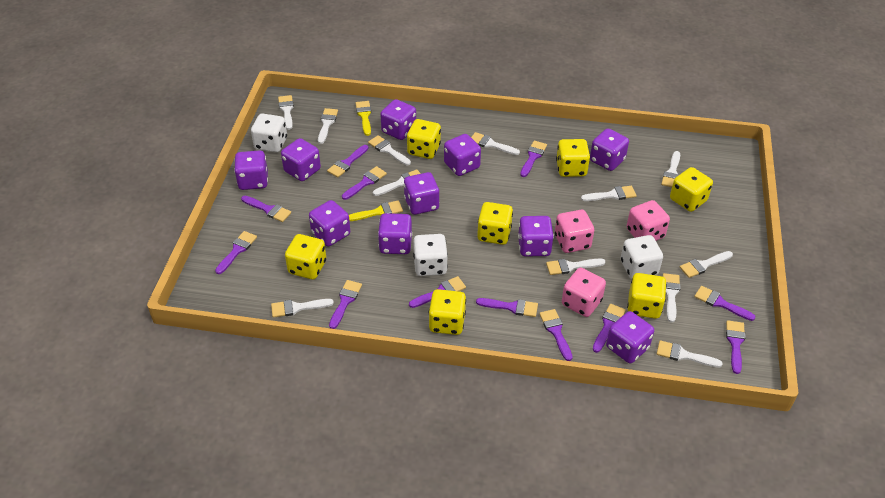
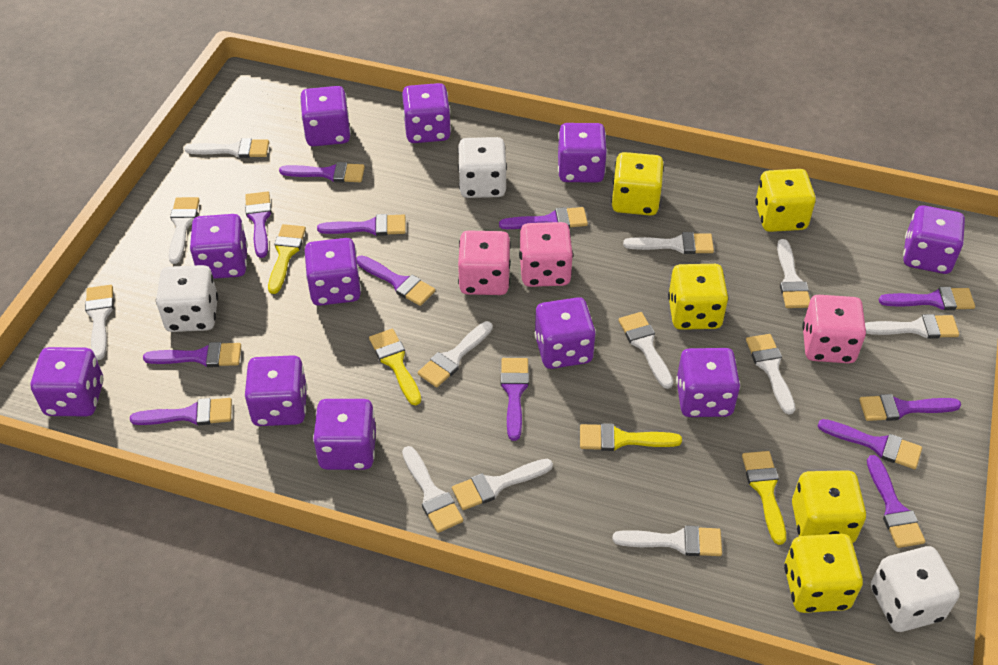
purple dice: [234,150,268,190] [281,138,321,181] [309,200,350,246] [378,213,412,254] [380,99,416,140] [404,172,439,215] [444,134,481,176] [518,216,554,256] [590,128,629,171] [606,311,654,363] = 10 -> [31,347,103,416] [190,214,248,279] [245,355,307,426] [300,86,351,146] [305,238,361,306] [313,399,376,470] [402,83,451,143] [534,297,596,369] [558,123,607,182] [676,348,740,417] [903,205,965,274] = 11
yellow brush: [349,200,403,221] [356,101,371,136] = 2 -> [268,224,306,294] [369,329,421,405] [580,423,682,451] [742,451,786,545] = 4
yellow dice: [285,234,326,280] [407,119,441,159] [429,289,466,335] [477,202,513,245] [556,139,590,177] [627,273,667,319] [670,167,713,212] = 7 -> [611,152,664,216] [668,264,729,330] [755,169,816,232] [784,534,863,613] [792,470,866,543] = 5

